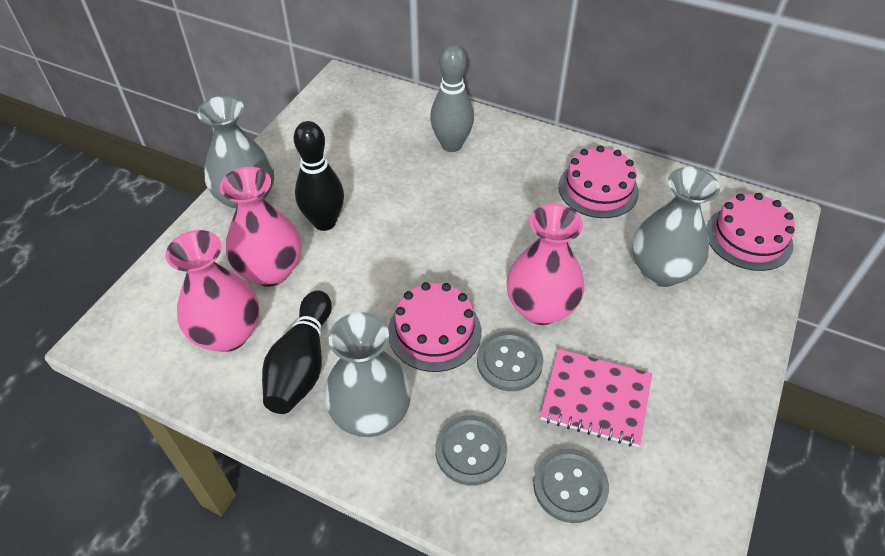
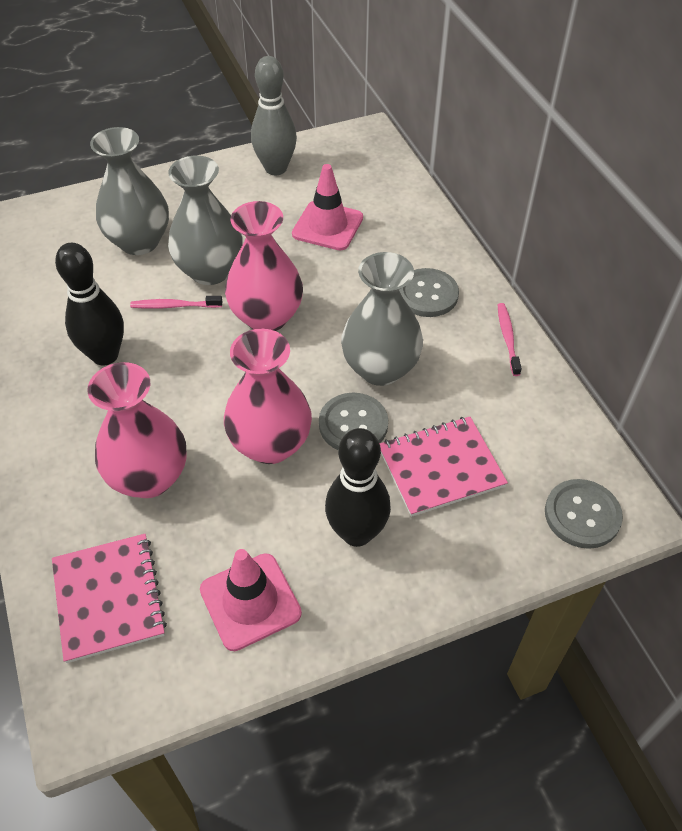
pink cake: [388,282,481,372] [558,146,639,218] [706,193,795,271] = 3 -> none = 0
pink notebook: [540,349,652,447] = 1 -> [52,534,167,663] [379,417,508,517] = 2
pink toothbrush: none = 0 -> [130,296,222,309] [498,303,522,376] = 2
pink traffic cone: none = 0 -> [200,549,302,651] [292,164,363,251] = 2

